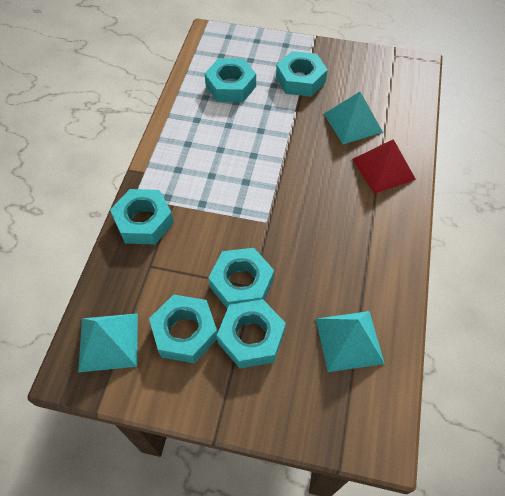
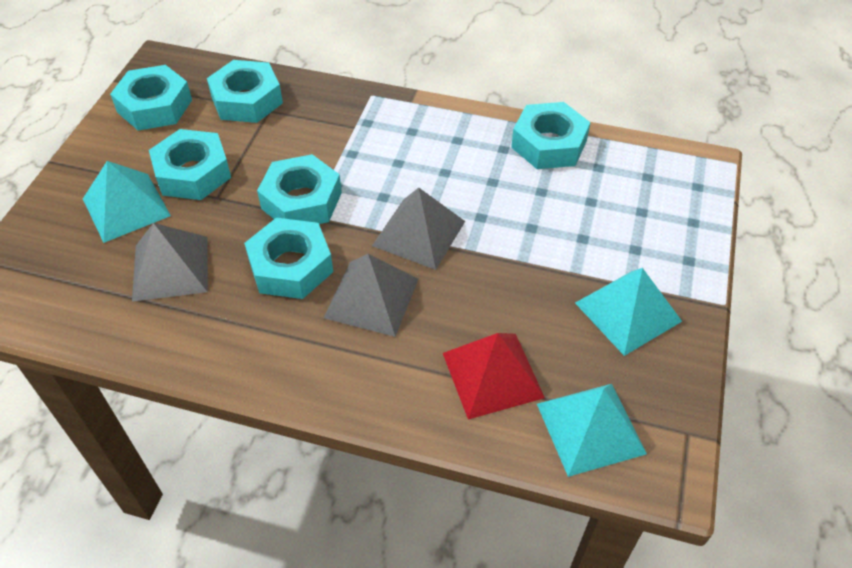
grey pyramid: none = 0 -> [132,223,208,302] [324,254,418,337] [372,188,465,270] = 3

